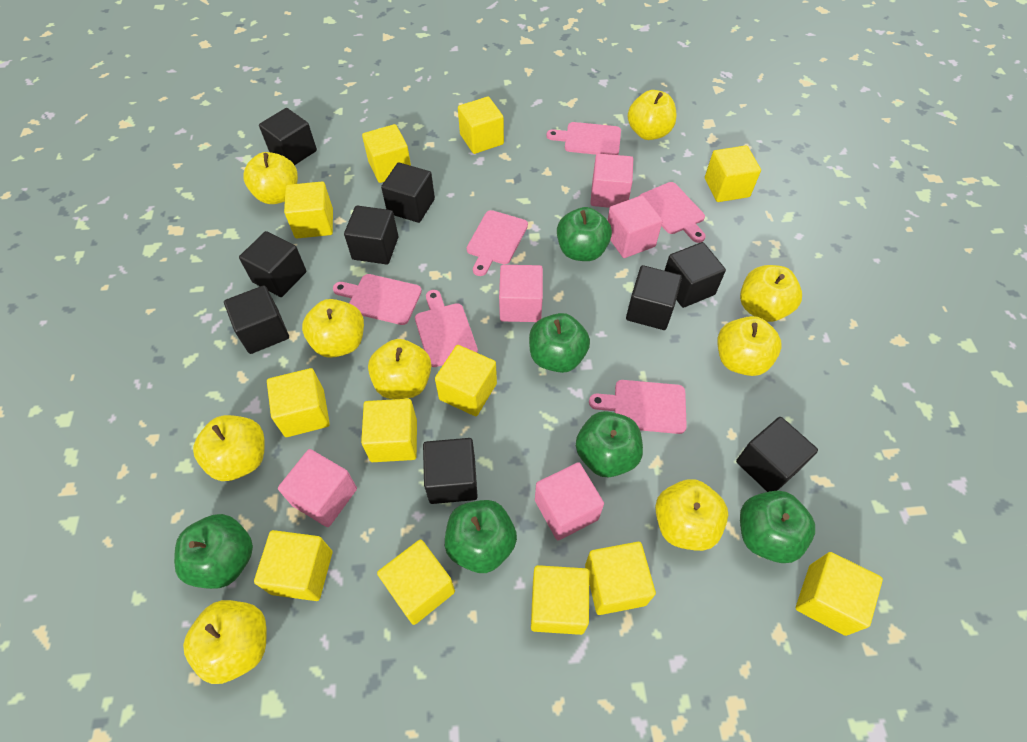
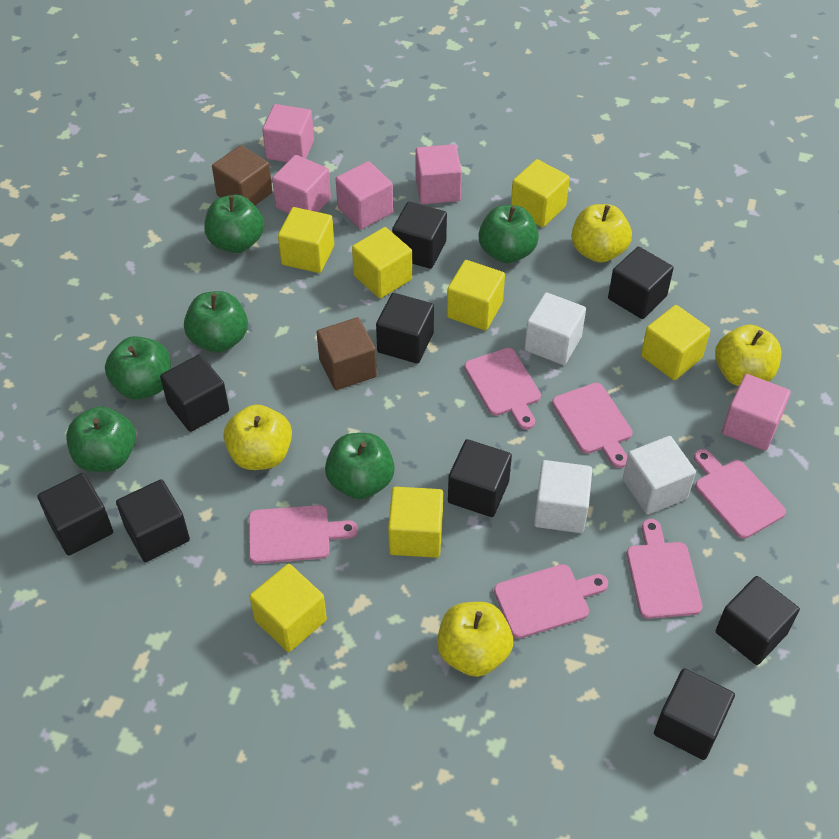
brown cube: none = 0 -> [212,145,272,205] [316,317,377,390] = 2
white cube: none = 0 -> [524,292,586,365] [534,460,592,533] [623,436,696,515] = 3
yellow apple: [183,600,267,684] [193,415,265,481] [243,152,298,204] [302,299,364,358] [368,339,431,399] [628,90,676,140] [655,479,728,551] [718,316,781,376] [740,265,802,322] = 9 -> [223,405,292,470] [437,602,513,677] [572,204,632,263] [715,325,781,386] = 4
yellow cube: [254,530,332,601] [267,368,330,437] [284,182,333,238] [361,399,417,462] [362,124,411,183] [377,539,455,625] [435,345,497,416] [458,96,504,154] [531,565,589,635] [585,542,656,615] [705,145,761,202] [796,552,883,636] = 12 -> [249,564,327,652] [278,207,334,273] [352,227,412,299] [388,487,443,558] [447,260,505,330] [511,159,570,227] [641,305,710,380] = 7

